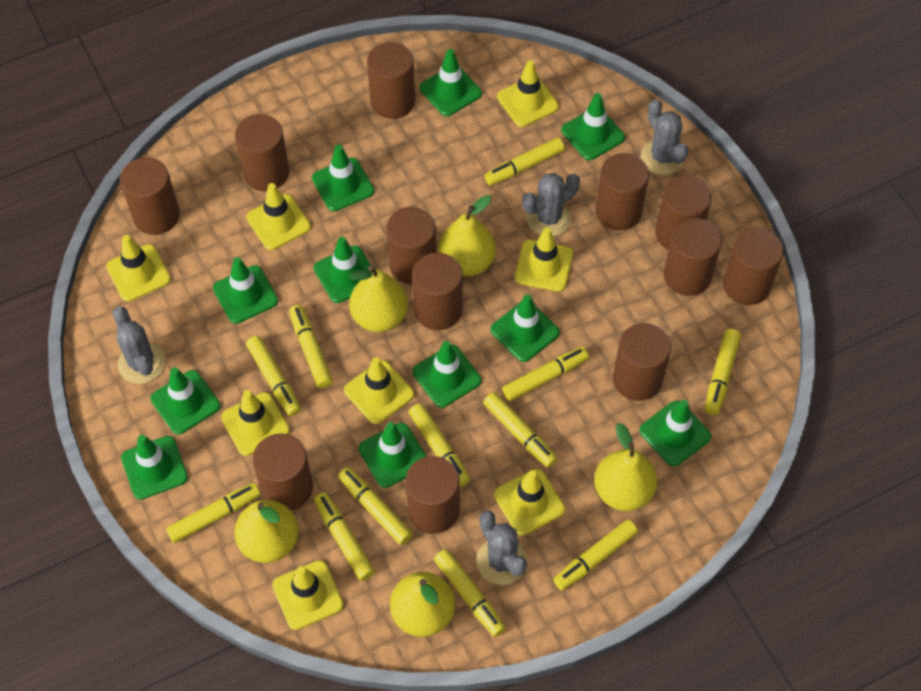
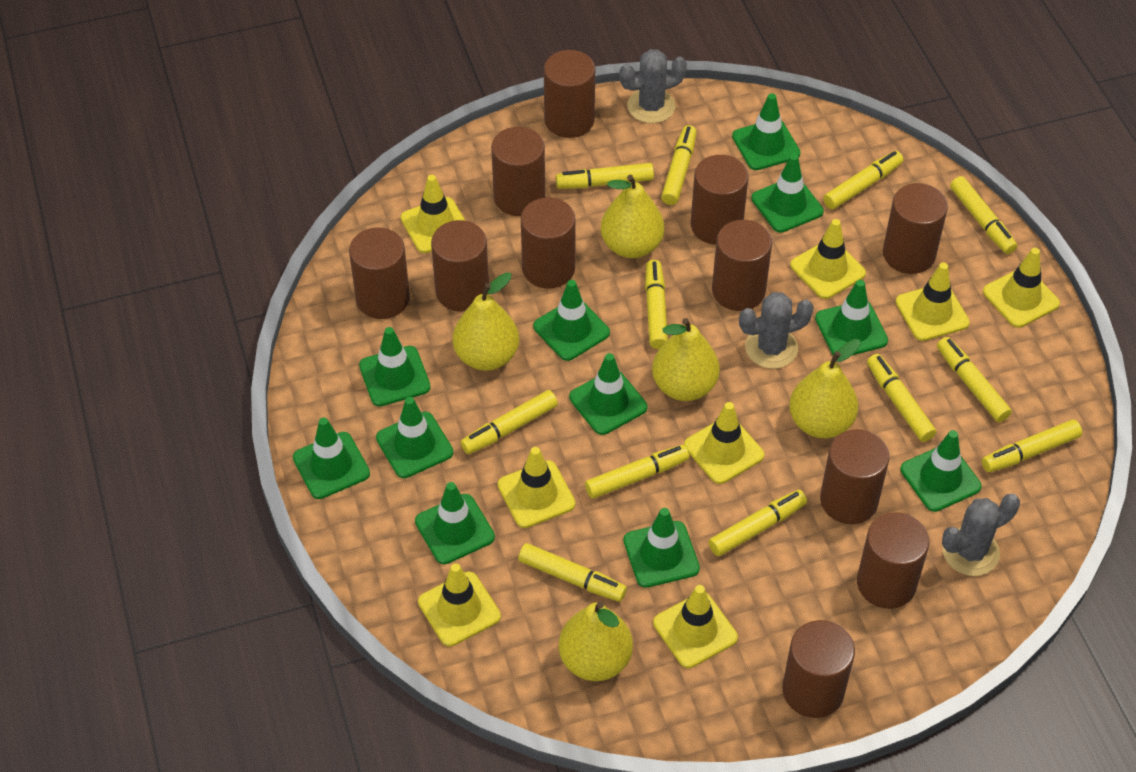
brown cylinder: [120,157,180,235] [235,114,289,191] [253,433,313,511] [367,42,415,119] [386,207,436,285] [405,456,460,534] [412,253,463,330] [595,153,649,231] [613,323,671,401] [655,175,712,250] [664,218,722,296] [723,227,784,305] = 12 -> [349,227,410,319] [431,220,489,312] [491,127,545,216] [521,198,576,289] [544,50,595,138] [691,155,749,245] [712,220,772,311] [783,620,855,718] [820,429,889,524] [857,512,929,609] [883,183,948,274] = 11
grey cactus: [113,307,165,384] [476,511,527,585] [522,173,580,236] [641,99,689,175] = 4 -> [619,49,687,123] [739,292,814,369] [942,494,1020,576] = 3

